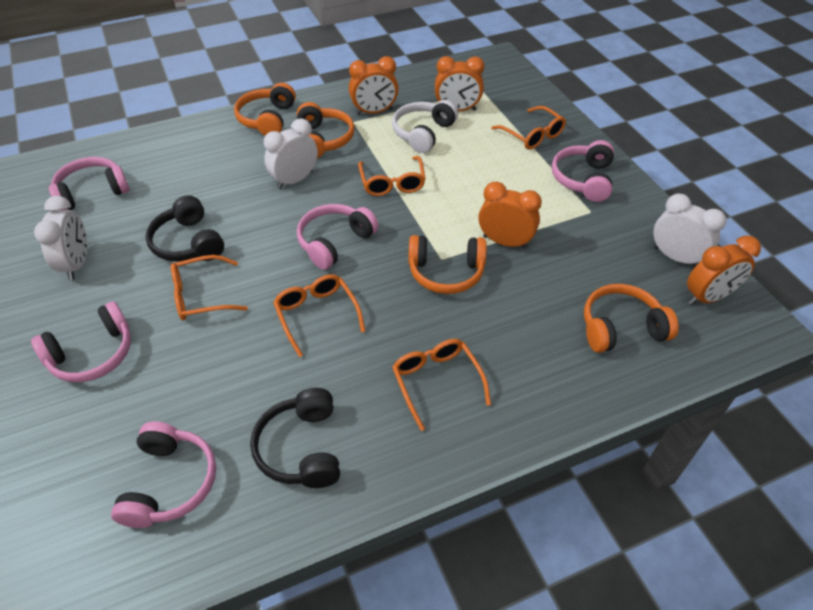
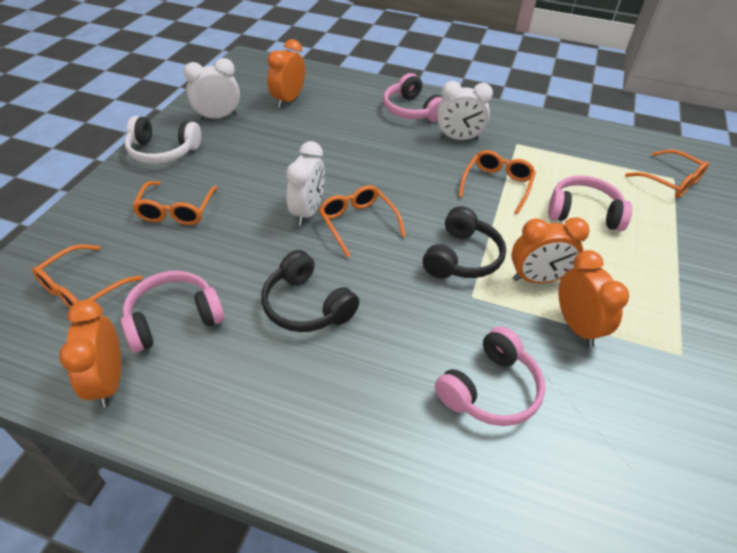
orange headphones: [234,83,296,136] [297,102,354,158] [409,235,487,294] [584,284,679,353] = 4 -> none = 0
pink headphones: [31,301,131,382] [49,157,130,210] [111,421,216,528] [297,204,379,270] [552,140,614,202] = 5 -> [121,271,225,353] [383,73,443,122] [435,326,545,426] [548,175,632,231] = 4

